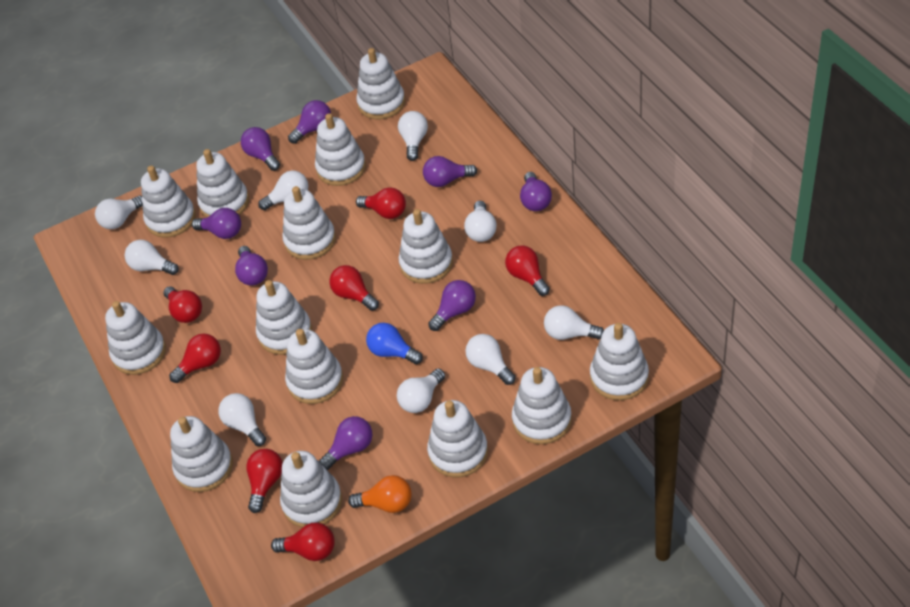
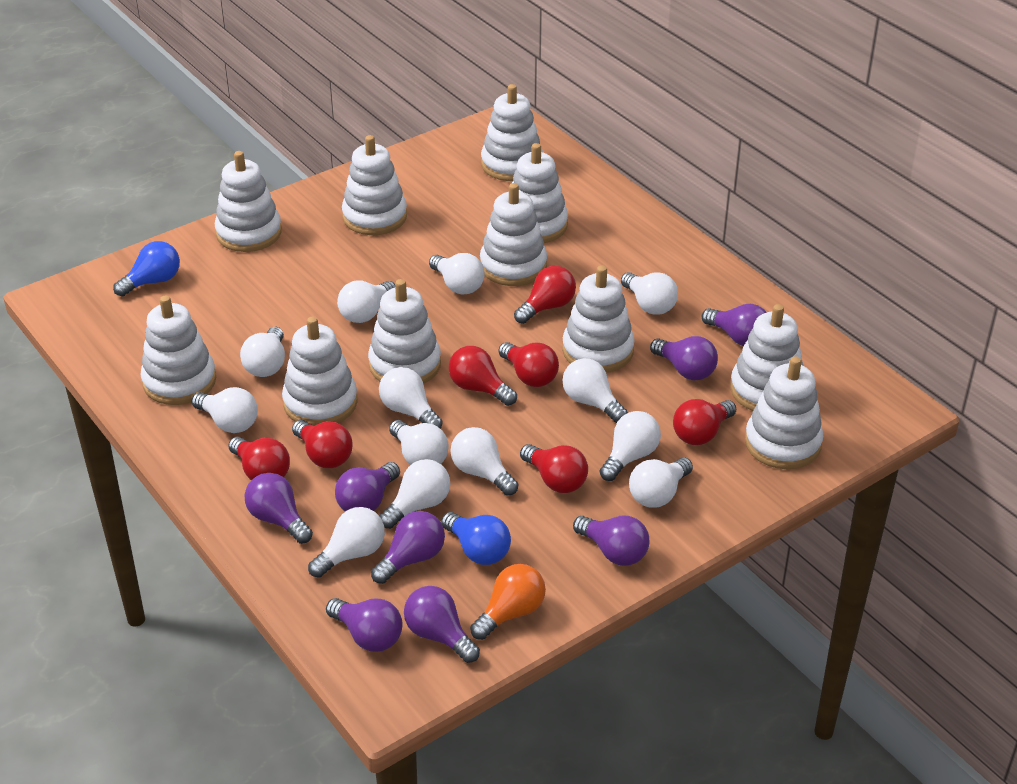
blue light bulb: [366,323,423,364] = 1 -> [113,241,180,296] [441,512,511,565] = 2
white light bulb: [95,196,143,229] [125,240,179,275] [218,393,266,446] [258,171,308,210] [397,369,445,413] [398,111,428,161] [464,201,496,242] [465,334,516,385] [544,305,604,340] = 9 -> [191,387,258,433] [240,327,285,377] [308,507,385,578] [337,280,395,323] [379,367,443,429] [379,459,450,529] [389,420,449,465] [429,253,485,295] [450,427,518,496] [562,358,628,423] [600,411,661,481] [621,272,678,315] [629,457,693,508] = 13
white stacking toy: [105,301,166,375] [141,166,196,238] [170,416,233,492] [196,149,249,218] [256,280,312,355] [280,451,342,528] [282,186,336,260] [285,329,343,404] [315,113,366,186] [356,48,405,119] [399,209,453,284] [427,400,488,477] [512,367,572,444] [590,323,649,400] = 14 -> [141,295,216,405] [215,151,282,252] [282,317,358,425] [342,135,407,235] [368,279,441,384] [480,183,547,286] [481,84,543,181] [512,143,568,243] [562,265,635,373] [730,304,803,411] [745,356,823,469] = 11

